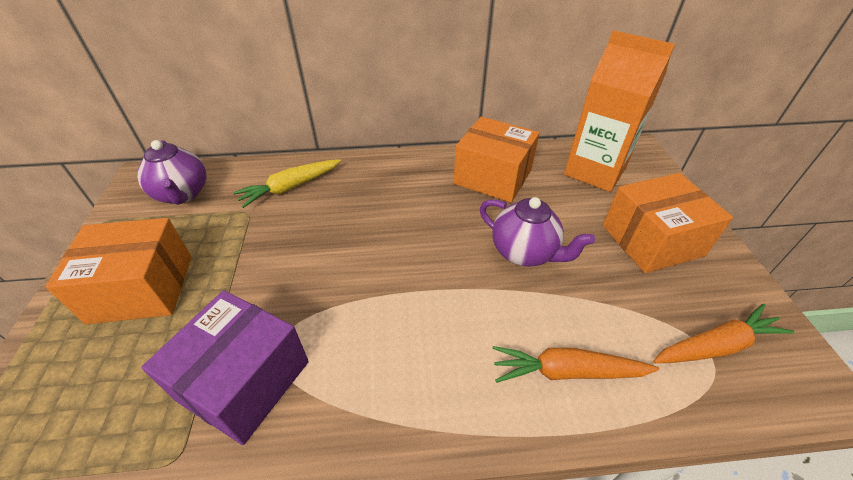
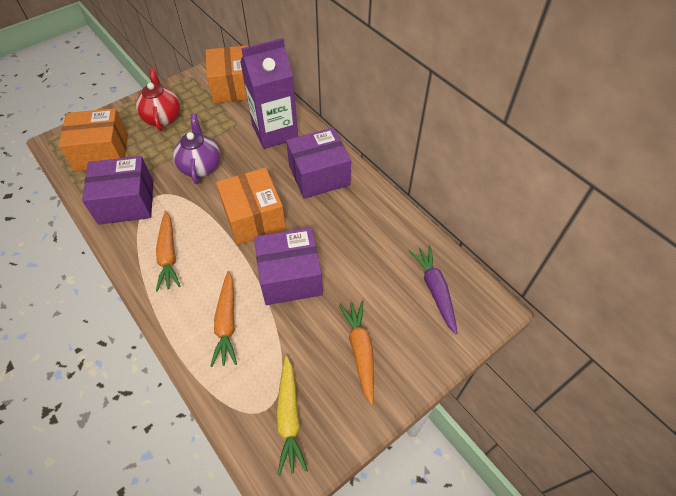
orange carrot: [492,346,659,383] [653,304,794,363] = 2 -> [156,211,181,292] [210,271,237,367] [339,301,374,405] = 3
orange carton: [564,30,675,192] = 1 -> none = 0
purple box: [141,290,309,445] = 1 -> [82,156,153,225] [254,227,323,305] [286,128,351,199] = 3
purple carrot: none = 0 -> [409,246,458,334] = 1
purple carton: none = 0 -> [240,38,298,149] = 1
purple teapot: [137,140,207,205] [480,197,595,267] = 2 -> [173,114,220,184] = 1
red teapot: none = 0 -> [136,68,180,131] = 1

